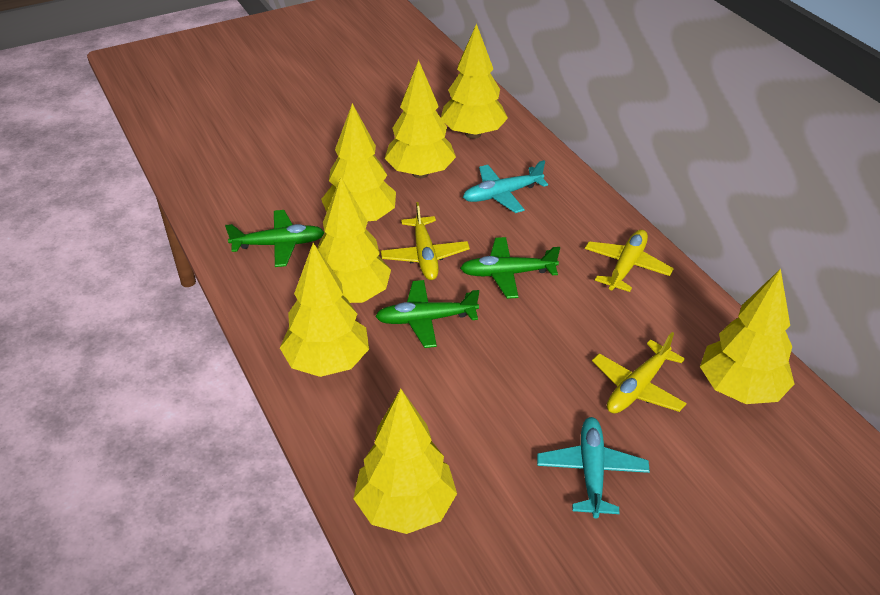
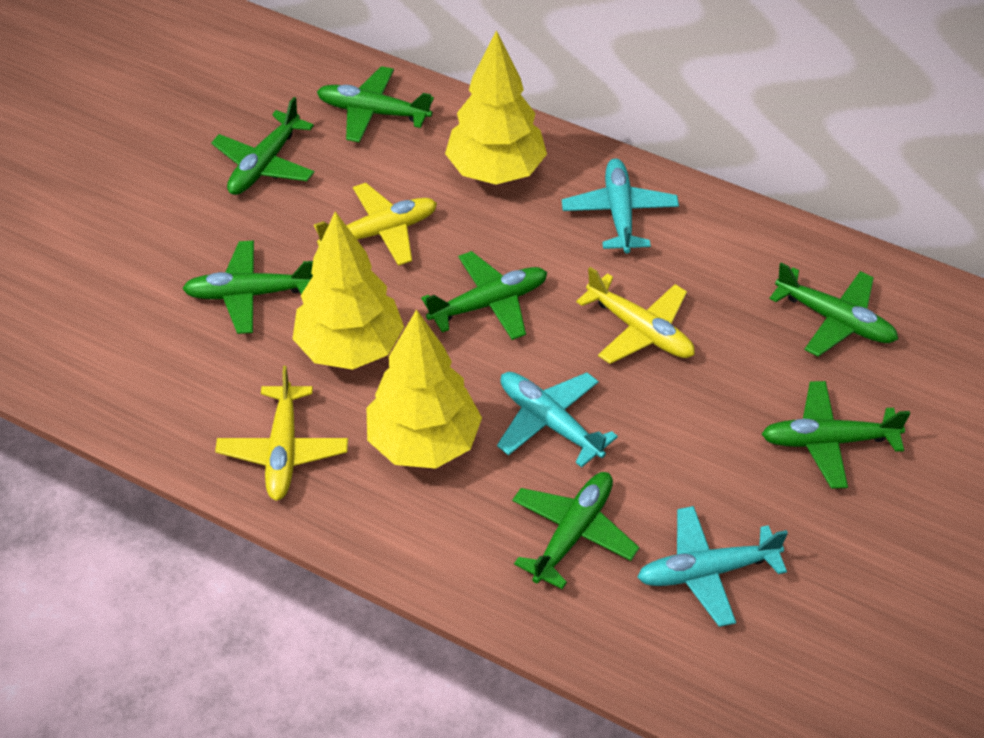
green plane: [225,210,325,267] [375,280,479,348] [460,237,560,299] = 3 -> [182,240,313,334] [211,97,315,195] [317,66,434,143] [421,251,547,340] [512,472,639,589] [762,381,910,489] [769,263,898,357] = 7
turquoise plane: [463,160,548,213] [537,417,650,518] = 2 -> [497,372,618,468] [562,158,679,253] [637,506,788,627] = 3
yellow tree: [280,243,369,377] [318,177,391,303] [321,103,396,222] [353,389,457,534] [385,60,456,178] [441,23,508,139] [700,269,795,404] = 7 -> [293,211,404,370] [367,309,482,469] [445,30,547,185] = 3

